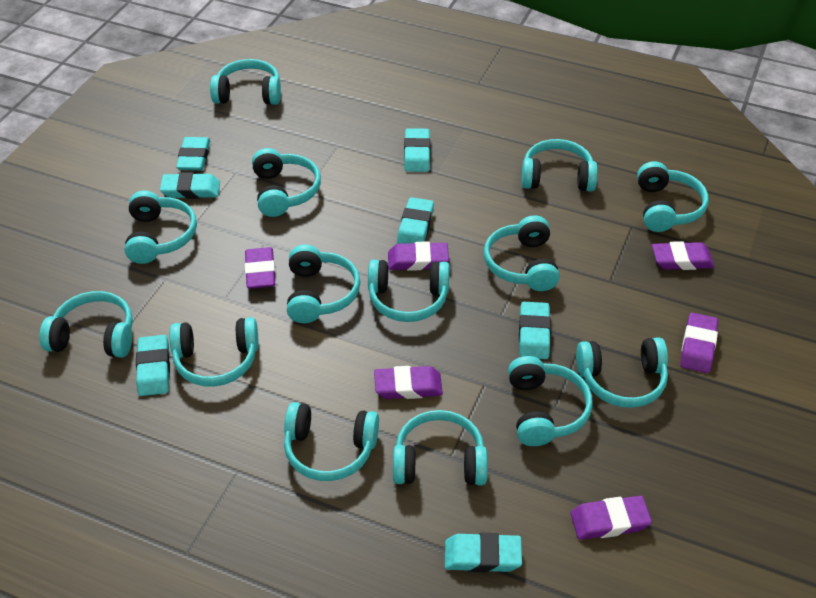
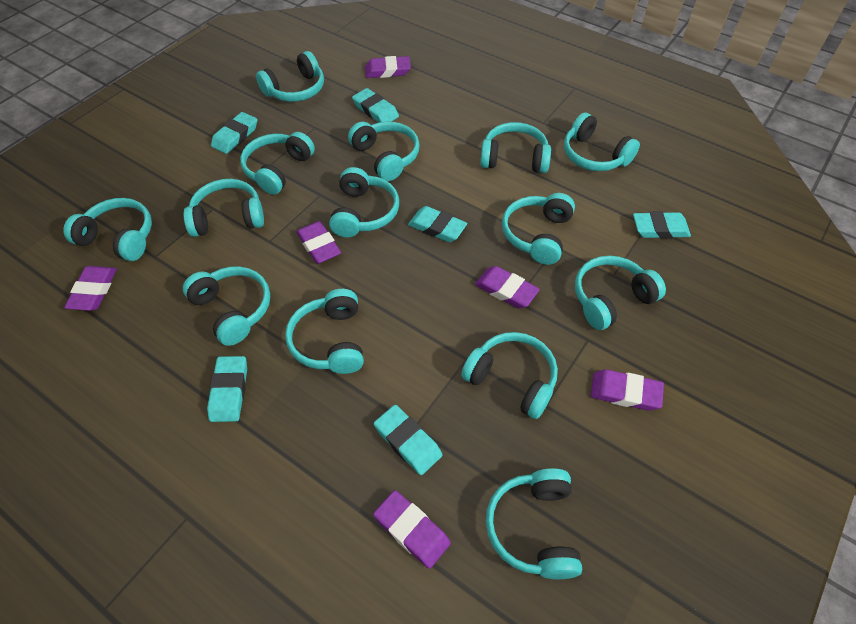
turquoise eraser: [136,335,170,396] [160,172,220,199] [176,137,210,171] [397,197,434,244] [404,128,430,172] [445,533,522,573] [519,302,551,359] = 7 -> [207,356,247,422] [211,112,257,154] [352,88,399,122] [374,405,442,475] [408,206,467,242] [633,211,691,239] = 6

